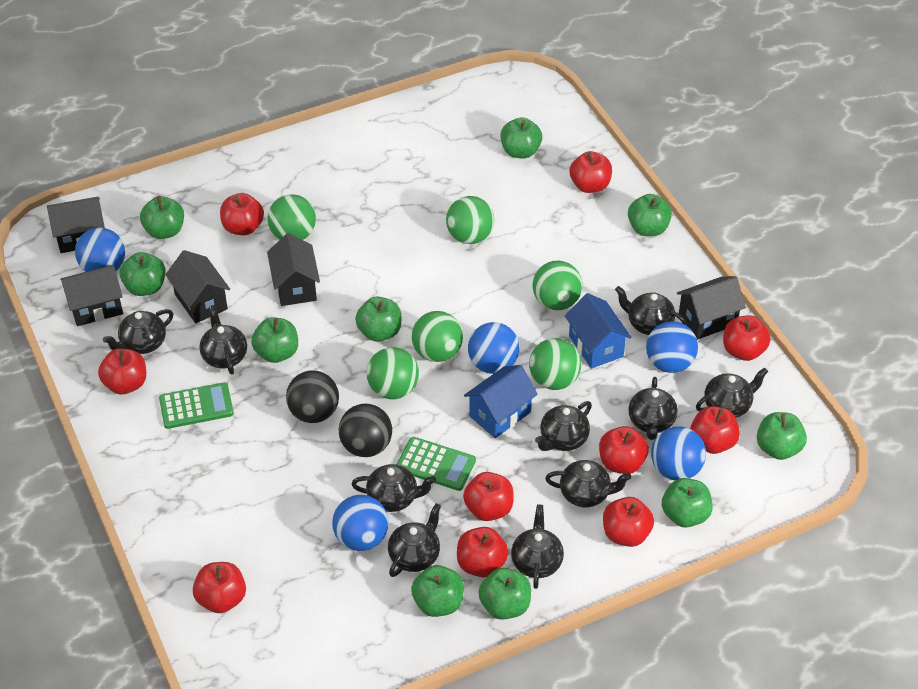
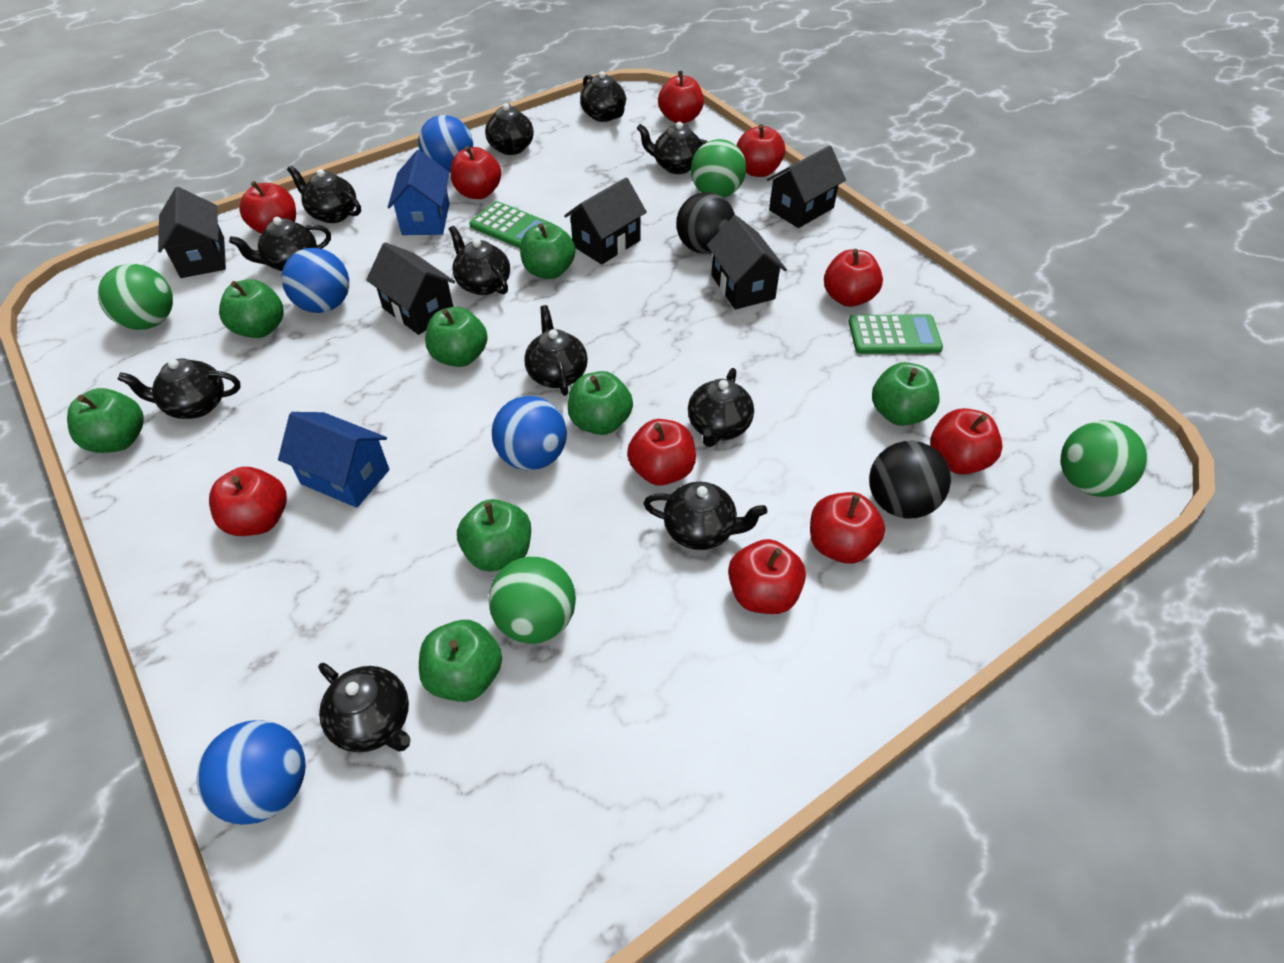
black teapot: [103,309,173,354] [199,305,247,375] [351,464,436,512] [388,503,441,577] [511,505,564,589] [535,401,592,451] [545,460,632,507] [615,286,687,335] [628,377,678,440] [696,368,768,418] = 10 -> [117,358,241,419] [229,217,331,271] [287,166,361,223] [318,663,411,753] [449,226,510,295] [485,103,534,155] [524,305,588,396] [580,71,626,122] [637,122,708,174] [643,482,767,550] [688,368,754,447] = 11
blue ball: [75,228,125,272] [332,495,388,551] [468,322,519,374] [646,321,698,373] [651,426,706,481] = 5 -> [197,720,306,825] [282,248,349,313] [418,115,473,172] [492,396,567,471] = 4
green apple: [120,252,166,296] [140,196,184,239] [251,318,298,363] [355,297,401,342] [411,565,464,617] [478,568,531,620] [500,117,542,158] [628,194,672,236] [662,478,713,527] [757,412,807,460] = 10 -> [67,388,144,453] [219,279,284,338] [419,620,502,702] [425,307,488,367] [457,499,531,571] [520,223,576,279] [568,371,633,435] [872,362,940,426] = 8
green ball: [268,194,316,240] [367,347,419,399] [412,311,463,362] [446,196,494,244] [529,338,581,390] [533,260,583,311] = 6 -> [98,264,173,330] [488,556,576,644] [691,139,746,198] [1061,420,1147,497] = 4

